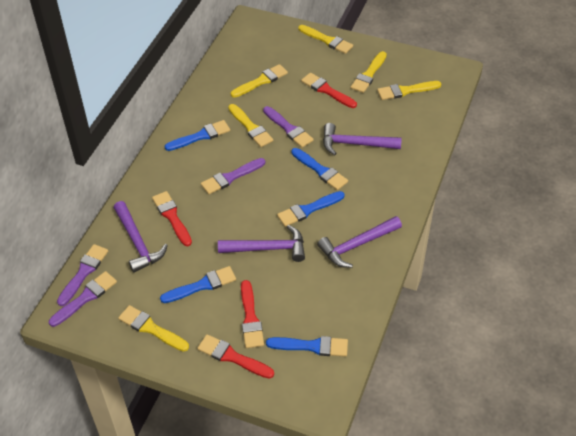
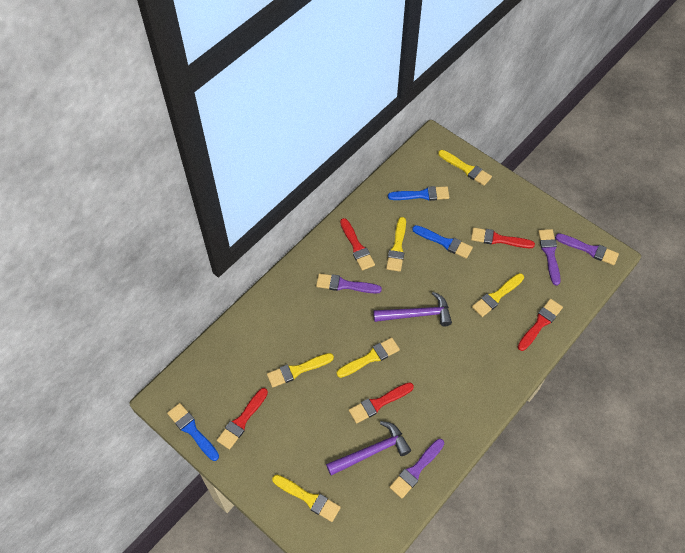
blue brush: [160,266,236,303] [164,120,230,151] [266,336,348,357] [277,191,345,227] [291,148,348,190] = 5 -> [167,403,219,461] [388,186,449,201] [412,225,473,259] = 3
purple hammer: [114,201,168,273] [218,225,305,262] [317,216,402,268] [323,123,402,155] = 4 -> [326,421,411,476] [373,292,452,326] = 2
red brush: [152,191,192,246] [197,334,274,379] [241,280,264,348] [301,73,357,108] = 4 -> [217,388,268,450] [340,218,375,271] [349,382,414,424] [471,228,535,248] [518,299,563,351] = 5

